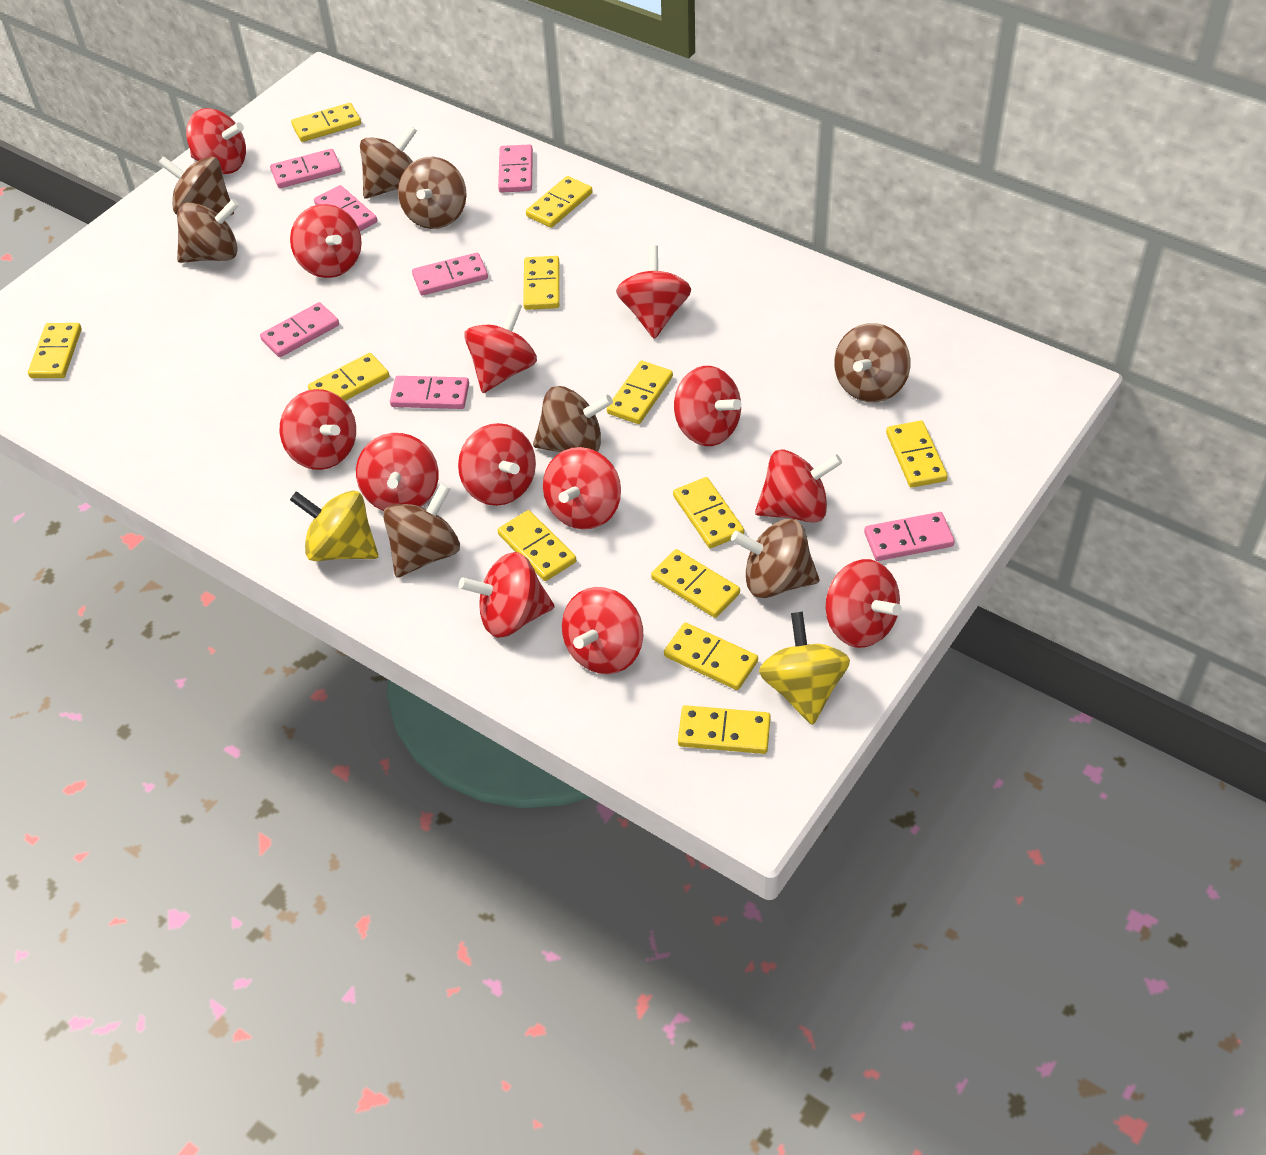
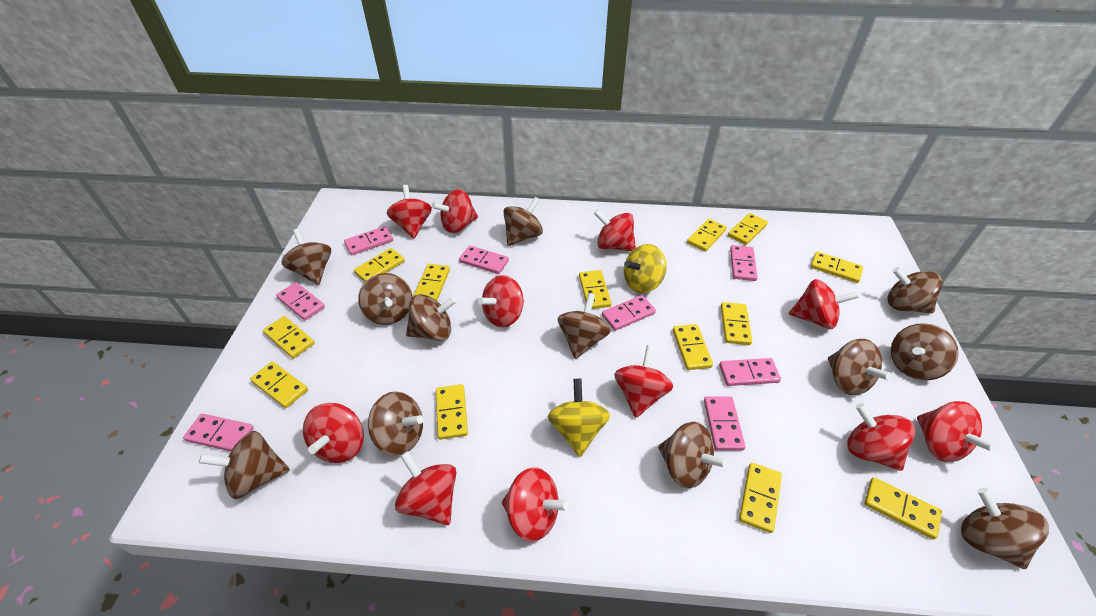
brown spinning top: [158,156,234,215] [177,199,239,263] [360,125,417,199] [383,483,460,578] [398,157,467,229] [533,386,613,452] [731,519,820,598] [834,323,910,402] = 8 -> [199,431,290,499] [282,229,331,285] [358,273,412,325] [368,392,424,456] [406,294,457,341] [503,197,543,246] [558,293,610,359] [658,422,728,488] [828,339,892,395] [888,267,943,314] [891,323,959,380] [961,488,1049,569] = 12
pink domino: [260,302,339,357] [270,149,342,188] [314,185,377,231] [390,376,469,409] [412,253,488,296] [498,144,533,193] [864,512,955,561] = 7 -> [183,414,254,451] [276,282,325,320] [344,226,393,255] [459,246,509,274] [602,295,656,331] [704,396,745,451] [719,358,781,386] [730,245,758,281] = 8
red spinning top: [186,108,246,174] [280,389,356,470] [290,204,362,278] [356,433,439,511] [458,423,536,506] [459,552,554,638] [464,302,537,393] [543,447,621,530] [562,587,643,674] [616,245,691,339] [674,366,742,446] [755,450,842,523] [826,559,902,648] = 13 -> [303,403,364,463] [387,185,432,238] [395,451,456,525] [432,189,478,233] [478,275,524,327] [502,467,569,542] [594,210,636,251] [614,345,673,418] [789,279,859,329] [847,403,915,471] [917,401,996,462] = 11
yellow domino: [28,323,82,378] [291,103,361,142] [308,353,389,401] [498,510,576,581] [523,256,560,310] [526,176,593,228] [607,361,673,424] [651,549,740,618] [664,623,758,690] [673,477,744,548] [678,705,771,754] [886,420,948,488] = 12 -> [250,361,308,408] [263,316,315,359] [354,248,405,282] [413,264,450,301] [436,384,468,440] [579,270,611,309] [673,324,713,370] [687,219,727,252] [721,302,752,345] [728,213,768,245] [739,463,782,533] [811,252,863,283] [864,477,942,539] = 13

